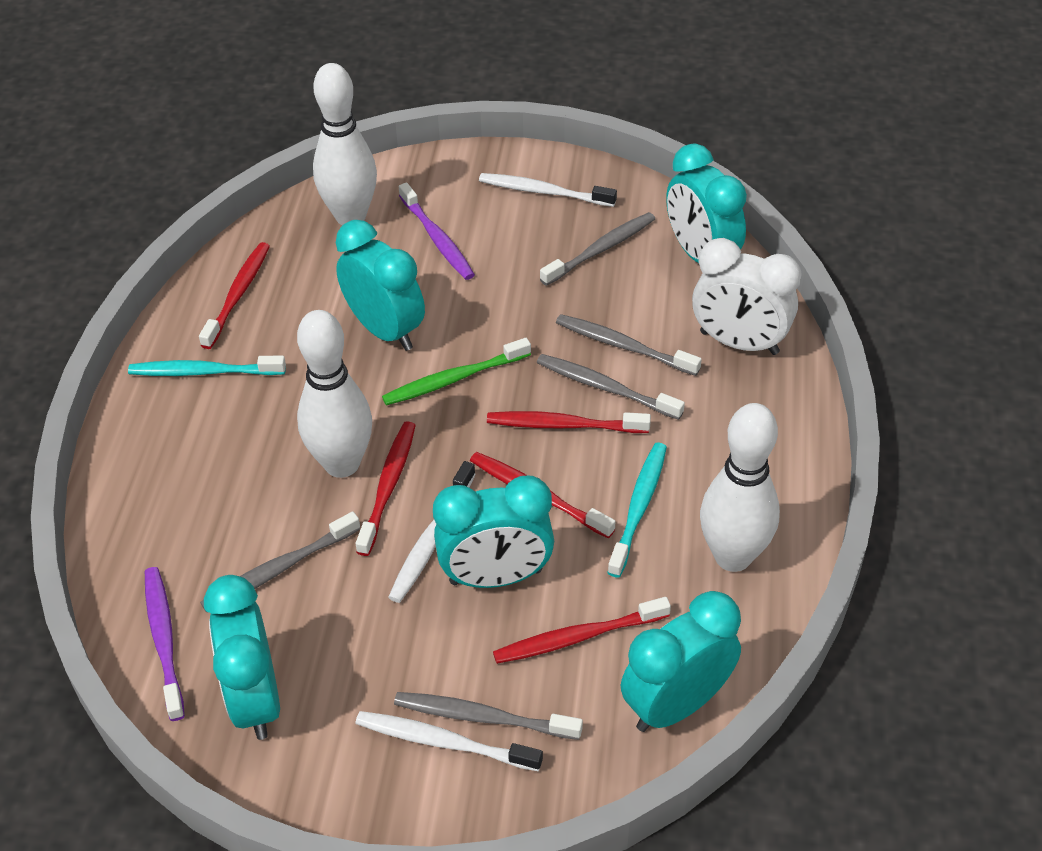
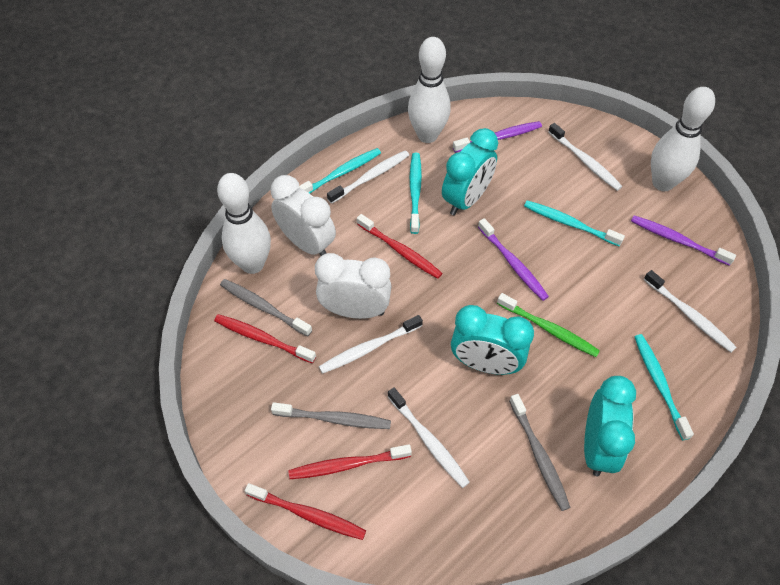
grey toothbrush: [200,511,360,613] [394,692,583,740] [537,354,685,420] [540,212,655,286] [556,314,702,376] = 5 -> [220,279,312,337] [271,402,391,429] [509,394,571,511] = 3
purple toothbrush: [145,567,185,721] [399,182,475,280] = 2 -> [453,121,542,153] [478,218,549,301] [631,215,736,266] = 3
red toothbrush: [199,242,270,349] [356,421,416,556] [470,452,616,538] [487,411,651,433] [493,597,671,664] = 5 -> [214,314,316,363] [245,483,366,540] [288,444,412,479] [357,214,443,279] = 4
turquoise clock: [204,575,280,740] [336,220,425,351] [433,475,554,588] [621,591,741,732] [666,143,747,263] = 5 -> [442,128,498,216] [451,305,534,375] [584,376,636,477] = 3
turquoise toothbrush: [128,356,286,376] [607,443,667,577] = 2 -> [298,148,381,194] [410,153,422,234] [524,201,625,247] [634,334,694,440] = 4
white clock: [692,238,802,355] = 1 -> [271,175,336,256] [315,253,392,319] = 2
white toothbrush: [356,711,543,771] [388,461,476,603] [479,173,617,207] = 3 -> [319,315,423,374] [327,150,409,204] [388,387,470,488] [548,123,622,191] [644,270,737,352] = 5

